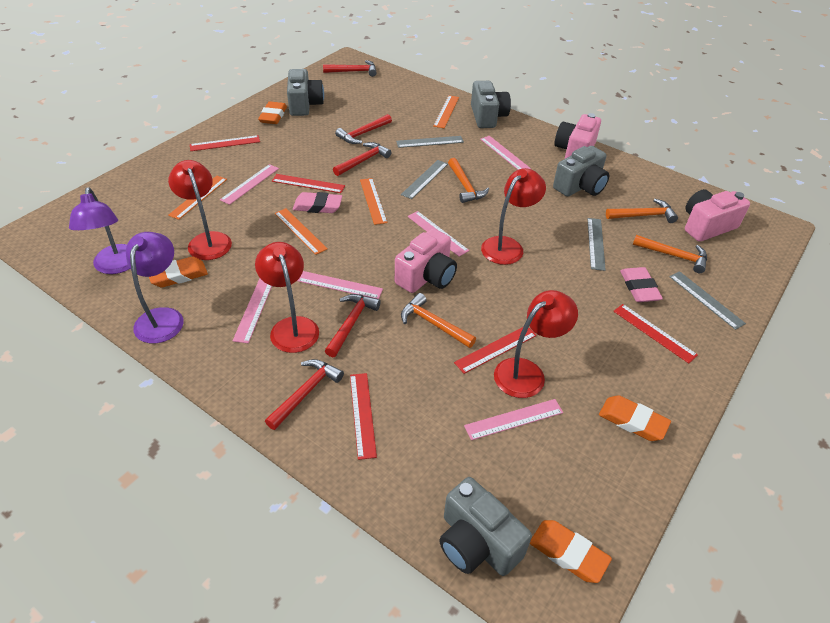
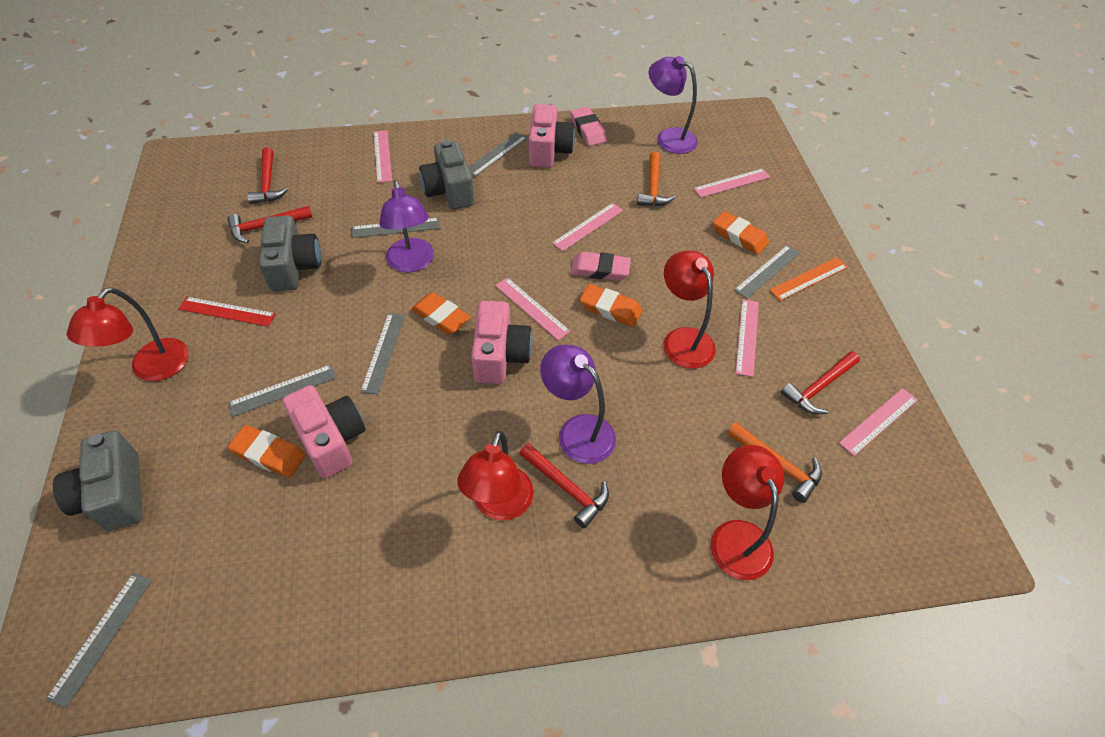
grey camera: [287,69,324,116] [439,477,532,576] [471,81,511,128] [553,146,609,197] = 4 -> [53,430,142,531] [259,216,321,291] [419,140,474,209] = 3
grey ruler: [396,136,464,148] [401,160,448,199] [587,218,606,271] [669,271,746,330] = 4 -> [45,573,152,708] [228,364,337,417] [351,218,440,238] [360,313,405,395] [468,132,527,177] [734,245,800,299] = 6
orange hammer: [401,293,476,348] [448,158,489,203] [606,199,678,223] [633,235,707,273] = 4 -> [637,152,675,206] [727,422,822,503] = 2
orange ruler: [168,176,227,220] [275,208,327,255] [360,178,388,225] [433,95,459,128] = 4 -> [769,257,848,301] = 1
purple lamp: [69,187,130,274] [126,232,184,343] = 2 -> [379,180,434,273] [540,345,616,464] [649,56,698,154] = 3
red hammer: [265,359,344,430] [323,60,377,77] [325,294,381,357] [333,142,391,176] [335,114,392,144] = 5 -> [227,206,312,243] [247,147,288,204] [519,443,609,528] [781,351,860,414] = 4
red ruler: [190,135,260,151] [272,174,345,193] [350,373,377,460] [454,327,537,374] [613,304,698,364] = 5 -> [179,297,276,327] = 1

